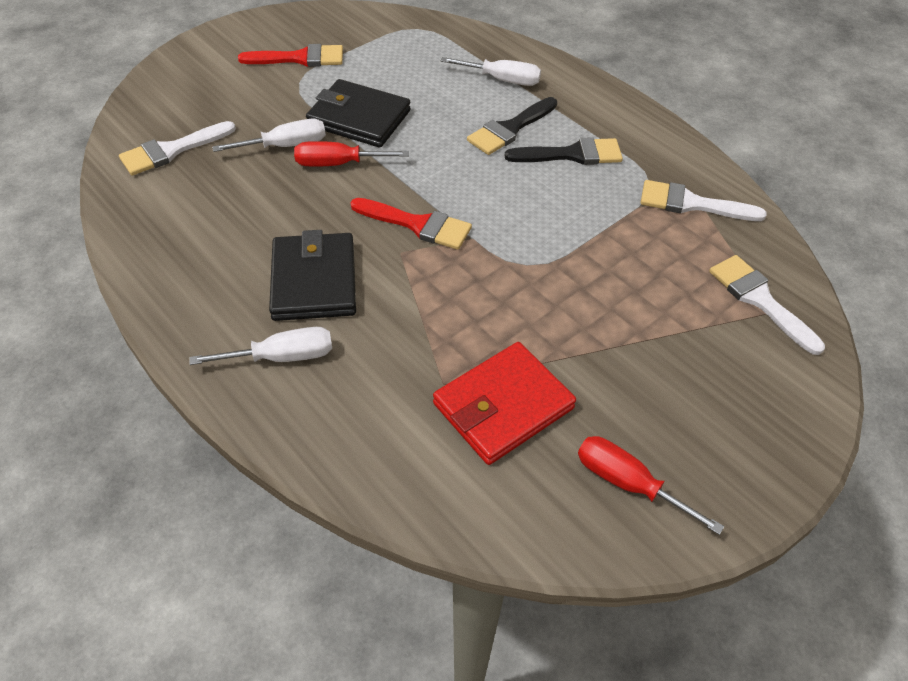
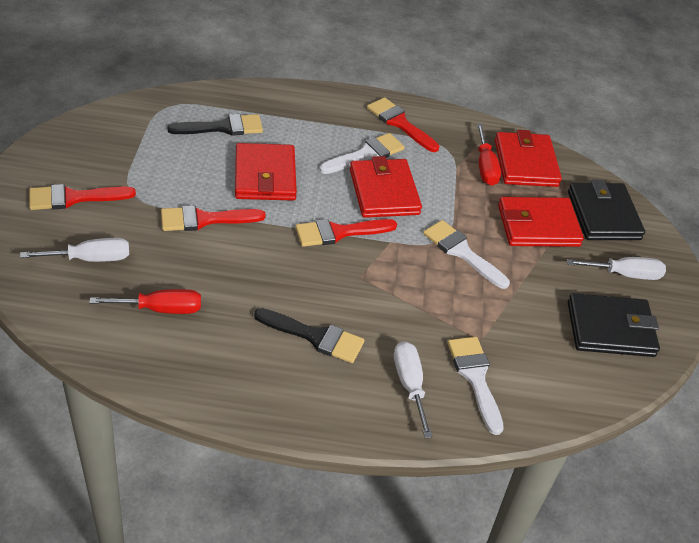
red brush: [238,44,343,67] [350,198,472,250] = 2 -> [29,184,136,210] [161,205,266,231] [295,219,397,247] [367,97,439,152] = 4
red wallet: [433,342,576,465] = 1 -> [235,143,297,200] [350,156,422,218] [495,130,562,187] [498,197,584,247] = 4

